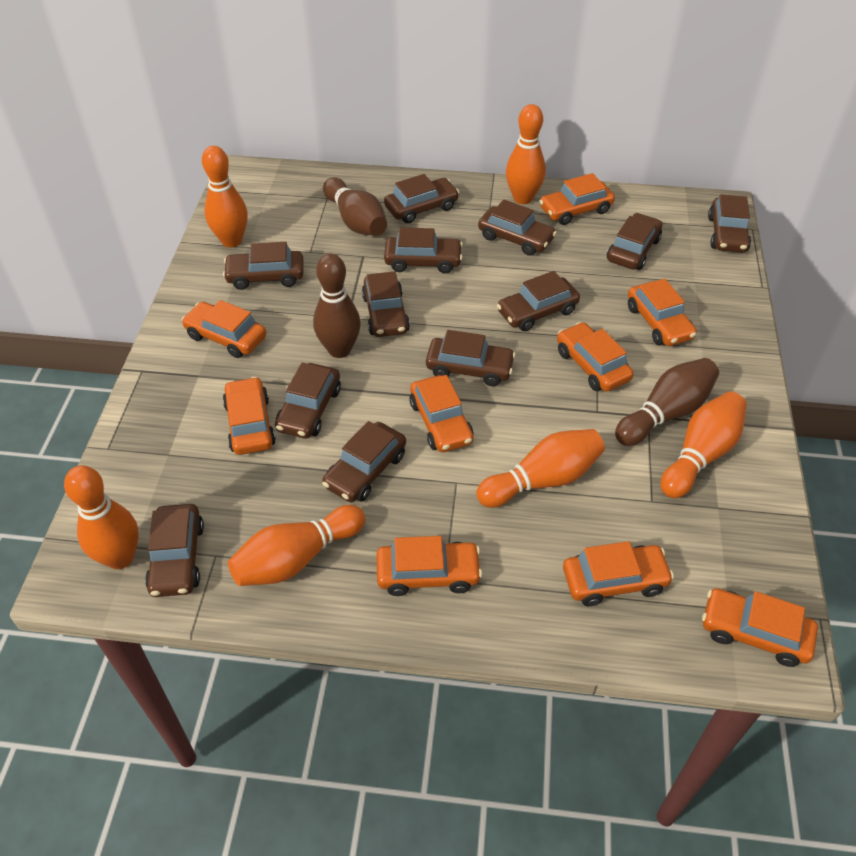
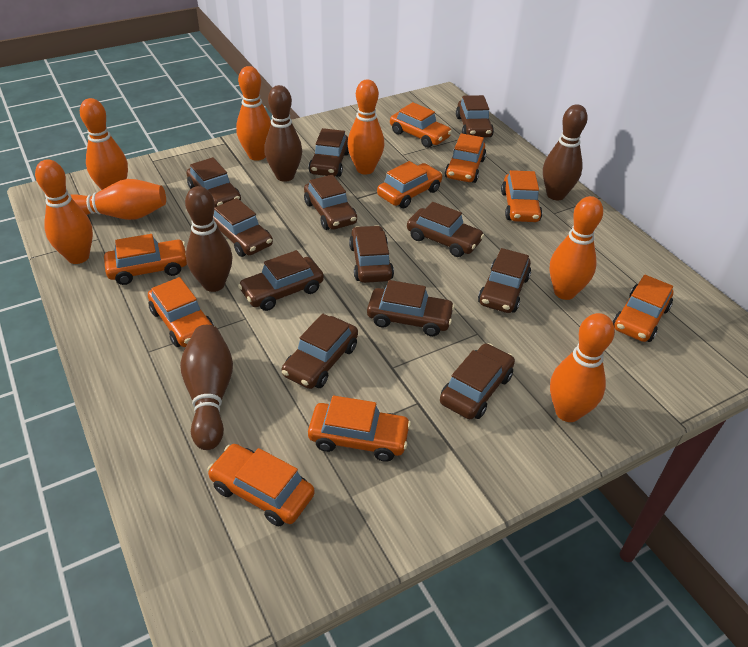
brown bowling pin: [313,254,360,358] [323,177,387,236] [615,358,719,446] = 3 -> [180,325,233,450] [185,186,232,292] [264,85,302,182] [543,104,588,200] = 4
orange bowling pin: [64,465,139,569] [202,146,248,247] [228,505,365,586] [476,429,605,508] [506,104,546,204] [660,392,747,498] = 6 -> [35,159,93,264] [71,179,166,220] [80,98,128,190] [236,66,271,161] [347,79,384,175] [550,196,603,300] [550,313,615,422] = 7

